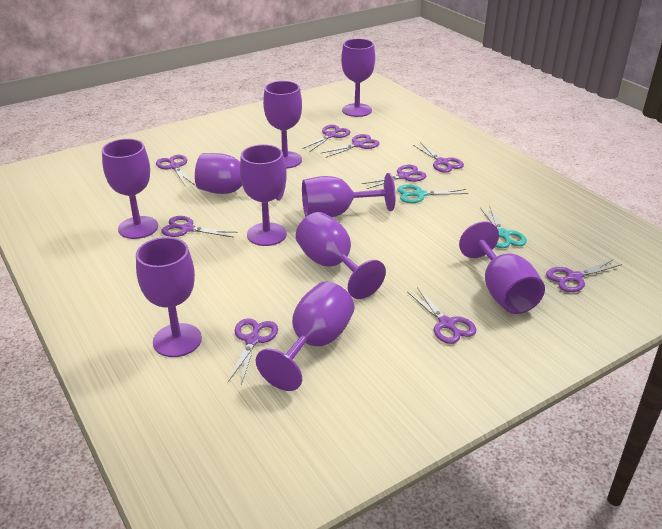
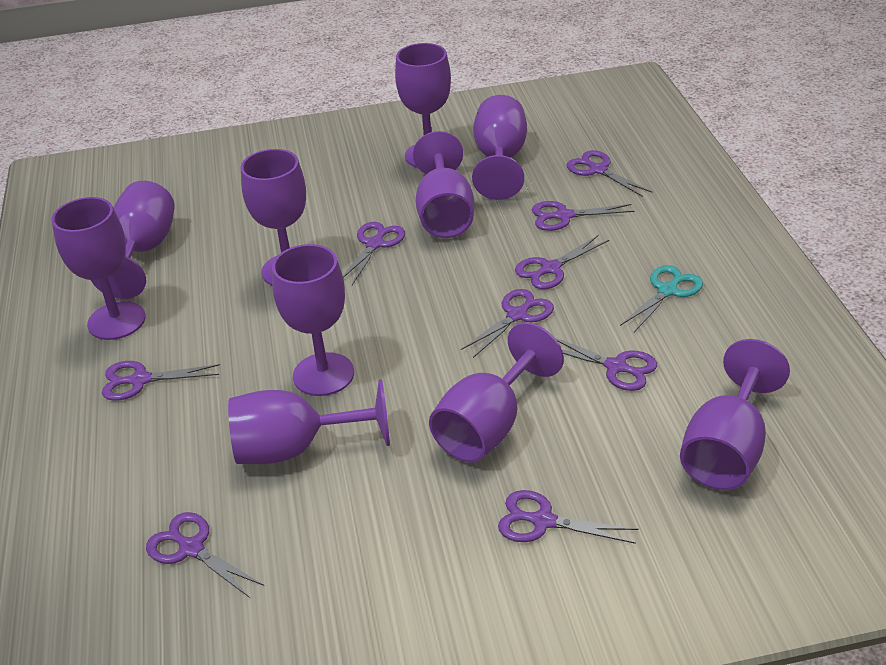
turquoise scissors: [397,184,468,203] [480,207,527,248] = 2 -> [620,265,703,332] = 1

